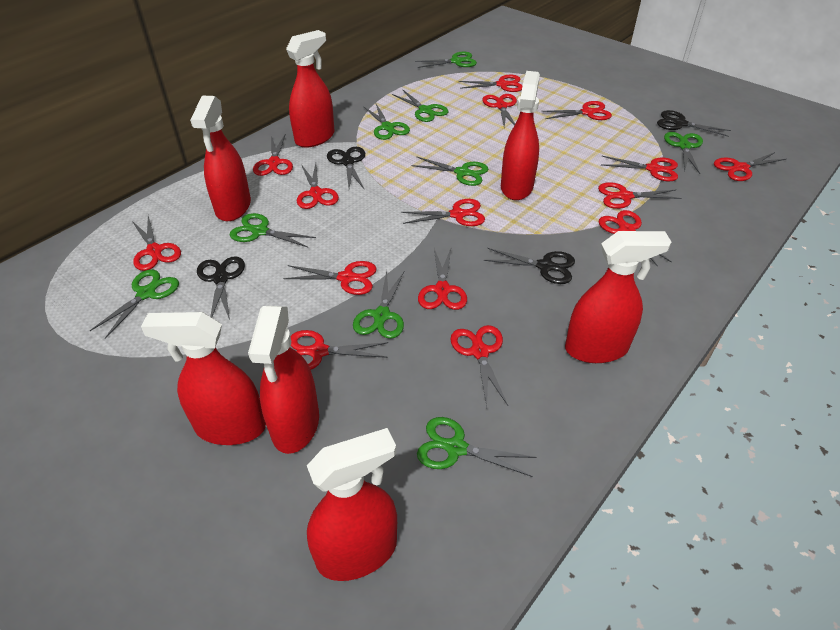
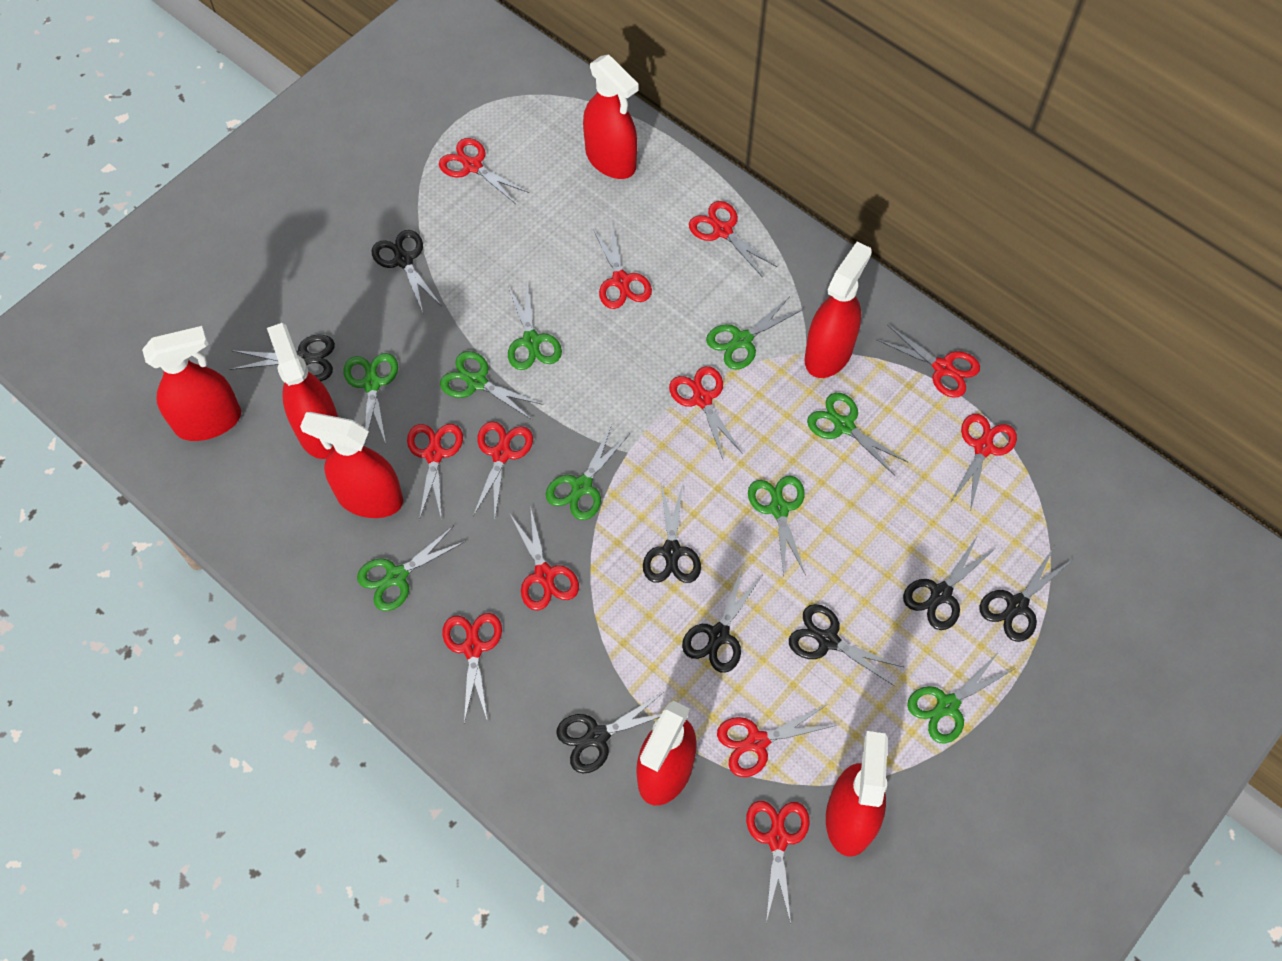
black scissors: [197,256,245,320] [327,147,365,190] [484,248,575,284] [657,110,731,137] = 4 -> [230,335,335,381] [371,230,442,312] [557,692,664,773] [643,483,701,583] [682,568,762,673] [789,604,903,686] [903,535,997,630] [979,547,1072,642] = 8
red scissors: [132,216,181,271] [253,134,293,176] [283,261,377,295] [290,330,388,369] [297,163,339,209] [401,199,485,226] [418,249,467,310] [450,325,508,407] [459,75,523,92] [482,94,517,128] [542,101,612,120] [598,182,682,209] [599,210,672,266] [602,156,678,181] [714,152,786,181] = 15 -> [407,424,463,520] [439,138,529,204] [442,613,502,723] [473,421,533,518] [510,506,579,611] [593,226,652,309] [669,366,743,459] [689,201,777,277] [717,705,837,777] [746,801,810,924] [877,324,980,398] [951,414,1017,509] = 12

